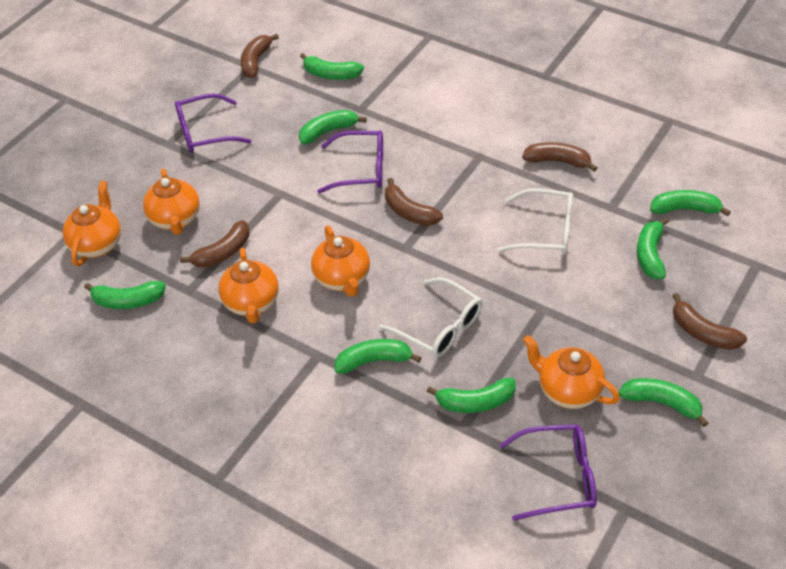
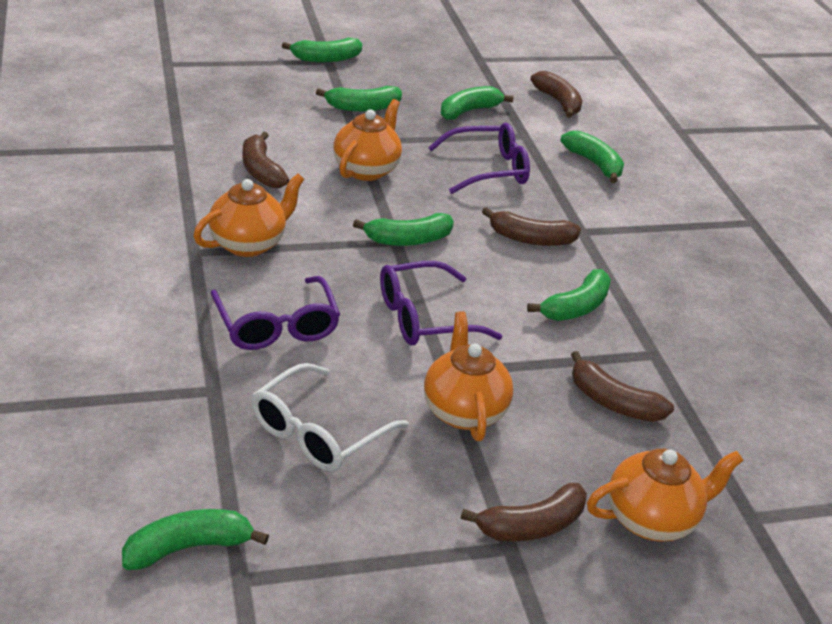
green banana: [84,281,166,309] [299,110,367,144] [300,53,364,80] [335,339,422,374] [427,378,516,413] [619,378,708,427] [637,218,669,279] [650,190,731,216] = 8 -> [122,509,269,570] [282,38,362,63] [316,86,402,112] [353,213,454,246] [441,86,514,120] [527,269,611,321] [560,130,624,183] = 7
orange teapot: [63,181,121,266] [143,168,200,235] [219,248,279,324] [311,225,370,297] [523,335,620,409] = 5 -> [193,173,304,257] [333,99,402,181] [424,311,513,441] [587,449,744,542] = 4
white glasses: [379,277,482,358] [497,188,573,255] = 2 -> [252,363,409,472] = 1

